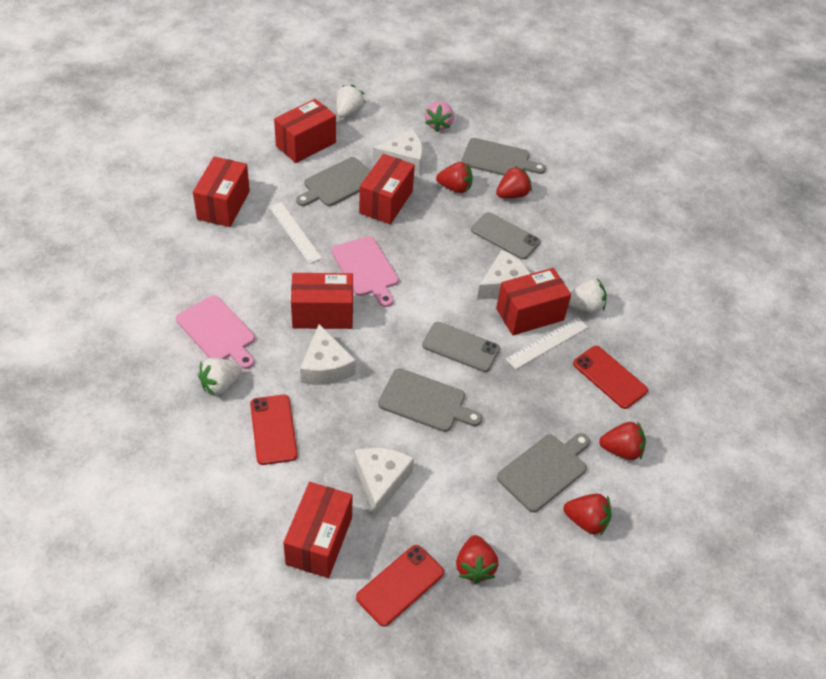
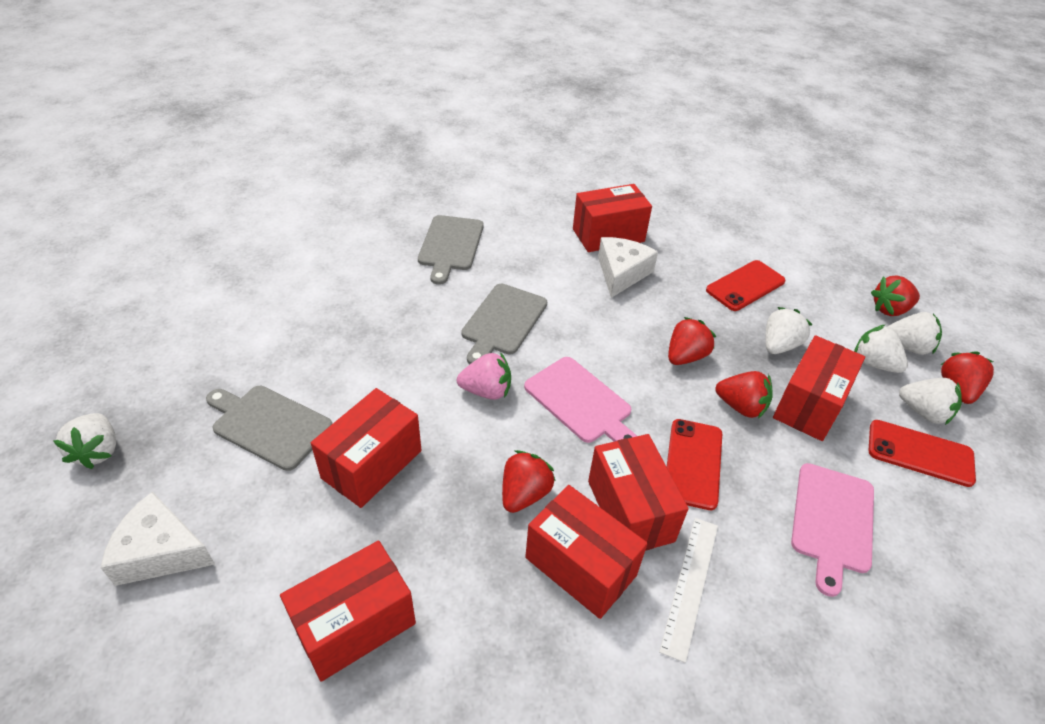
grey cutting board: [296,157,370,206] [378,368,482,432] [461,138,546,176] [497,433,590,512] = 4 -> [206,386,332,471] [418,215,484,285] [461,284,547,364] = 3
grey phone: [422,322,500,372] [471,212,541,260] = 2 -> none = 0
white cheese: [300,324,356,385] [354,448,414,517] [373,130,423,175] [477,250,531,300] = 4 -> [100,492,215,586] [598,237,658,298] = 2
white ruler: [269,202,322,264] [506,318,588,369] = 2 -> [659,518,718,663] = 1
white strawberry: [198,358,242,396] [336,85,366,118] [569,278,607,313] = 3 -> [53,413,116,469] [765,307,813,354] [854,325,908,373] [888,312,942,355] [899,378,962,425] = 5

